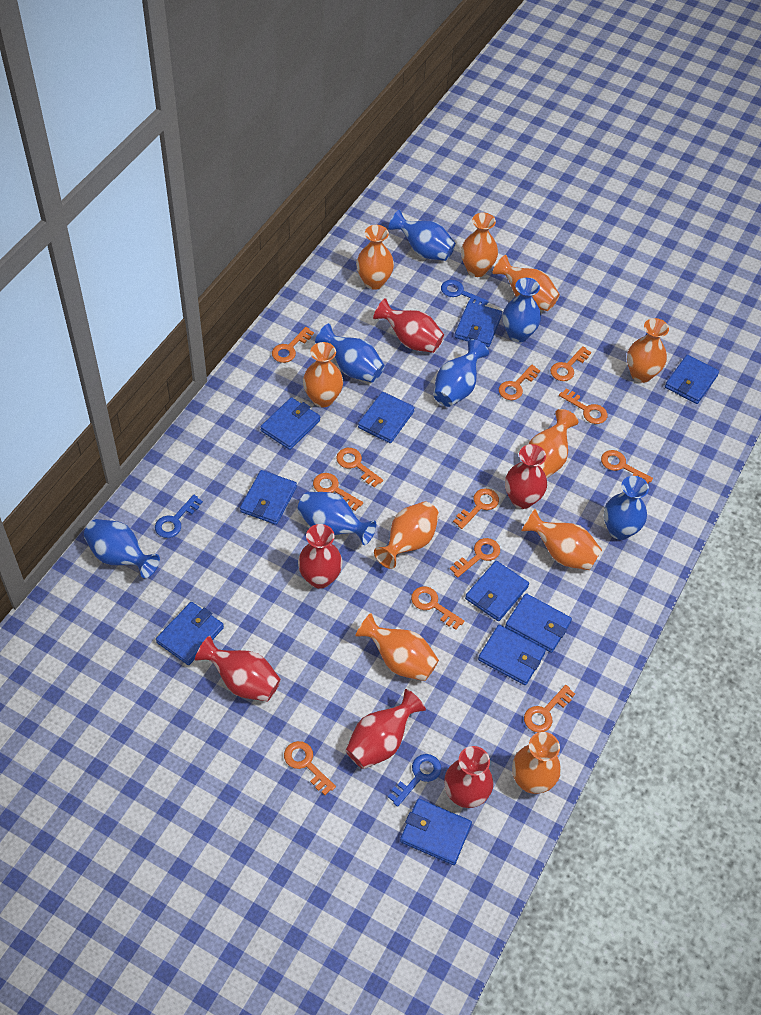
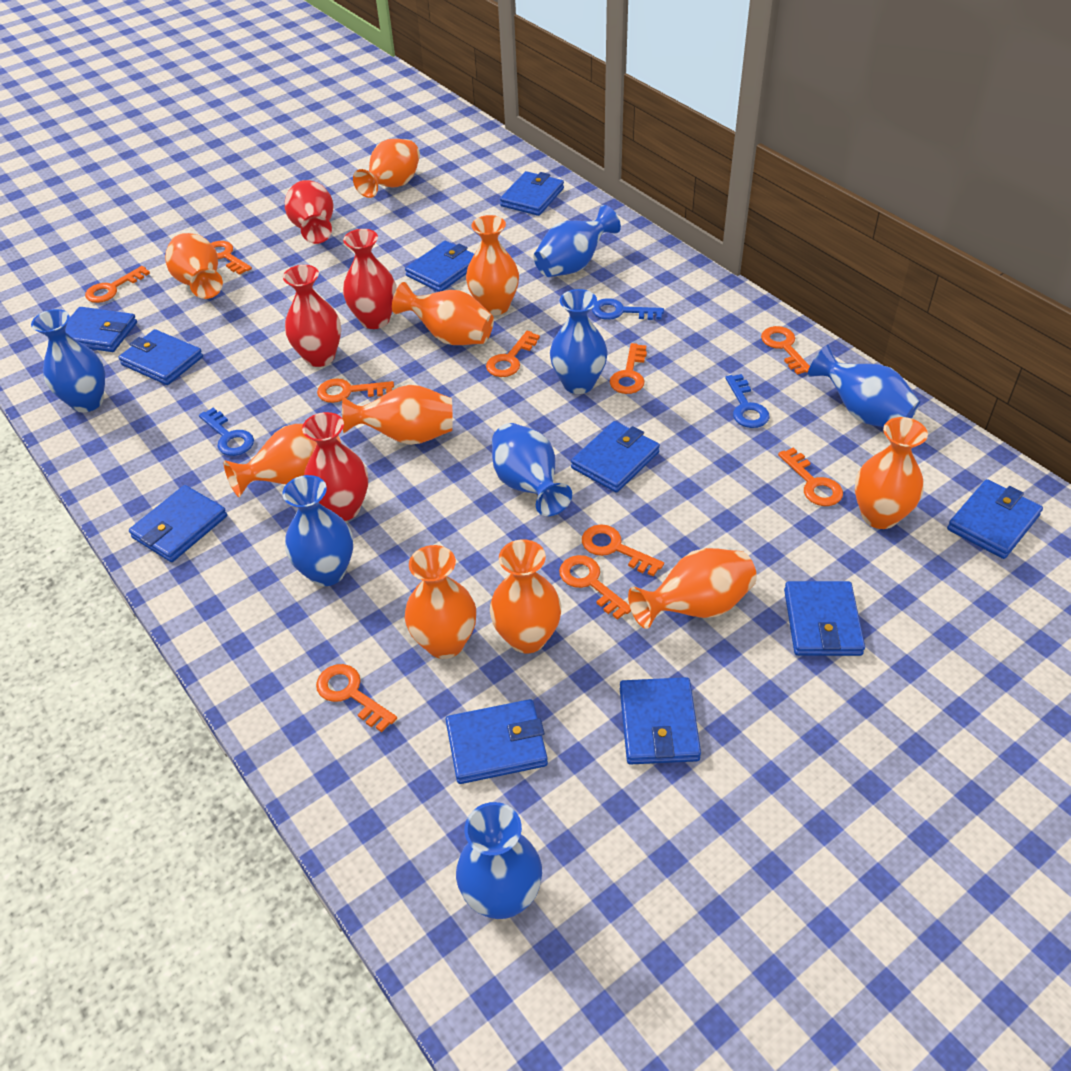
orange key: [272,327,314,363] [284,741,336,795] [313,473,363,511] [336,448,383,487] [411,586,464,630] [450,538,500,578] [453,488,499,529] [499,365,540,400] [524,685,575,733] [550,346,591,381] [559,388,607,424] [601,450,653,483] = 12 -> [85,266,150,303] [211,241,252,275] [316,664,397,732] [317,378,394,403] [486,331,540,377] [559,555,631,620] [582,524,664,576] [610,343,647,394] [761,326,810,375] [778,448,843,506] = 10
red vase: [195,636,281,701] [298,524,342,589] [346,689,426,769] [373,298,444,353] [444,746,493,808] [505,444,547,509] = 6 -> [283,265,341,367] [285,180,333,244] [302,412,368,521] [343,229,397,329] = 4

